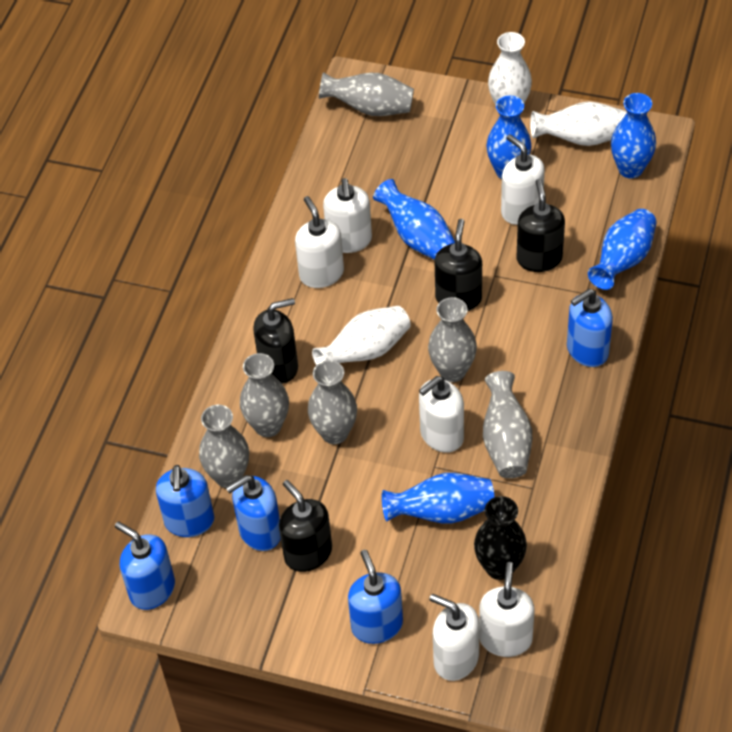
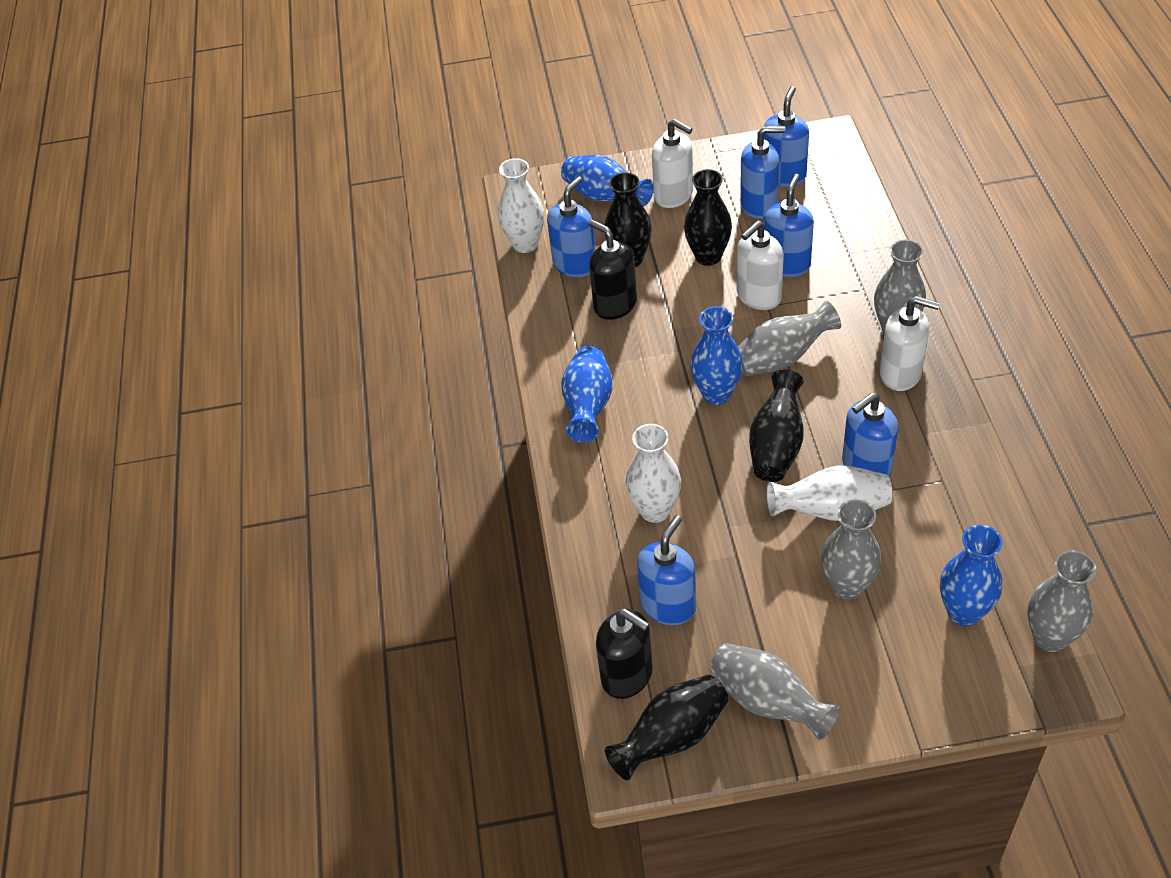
black soap dispenser: [253,298,298,384] [279,480,332,572] [435,219,482,311] [517,179,565,272] = 4 -> [589,220,637,320] [596,609,653,699] = 2
black vase: [474,496,527,580] = 1 -> [605,172,652,267] [605,675,728,780] [684,169,732,266] [749,370,804,482] = 4
blue soap dispenser: [115,522,175,610] [156,465,214,537] [226,475,281,551] [348,550,403,644] [567,289,613,367] = 5 -> [547,176,596,277] [637,515,696,625] [740,126,785,219] [764,86,809,187] [764,174,814,277] [842,393,898,477] = 6
blue vase: [373,179,455,260] [382,473,494,524] [486,96,531,179] [588,209,657,290] [611,93,656,178] = 5 -> [561,155,654,207] [561,345,613,442] [690,306,743,405] [940,525,1002,626] = 4
grey vase: [199,405,249,488] [240,353,289,437] [308,360,357,444] [319,72,414,116] [428,297,477,382] [483,371,532,478] = 6 -> [710,643,839,740] [738,301,841,376] [821,499,881,600] [874,240,926,334] [1027,550,1096,652] = 5
white soap dispenser: [295,196,344,288] [323,178,372,253] [419,376,464,453] [429,594,480,681] [479,562,535,657] [501,134,545,225] = 6 -> [652,119,693,208] [737,220,784,310] [880,296,940,391] = 3

